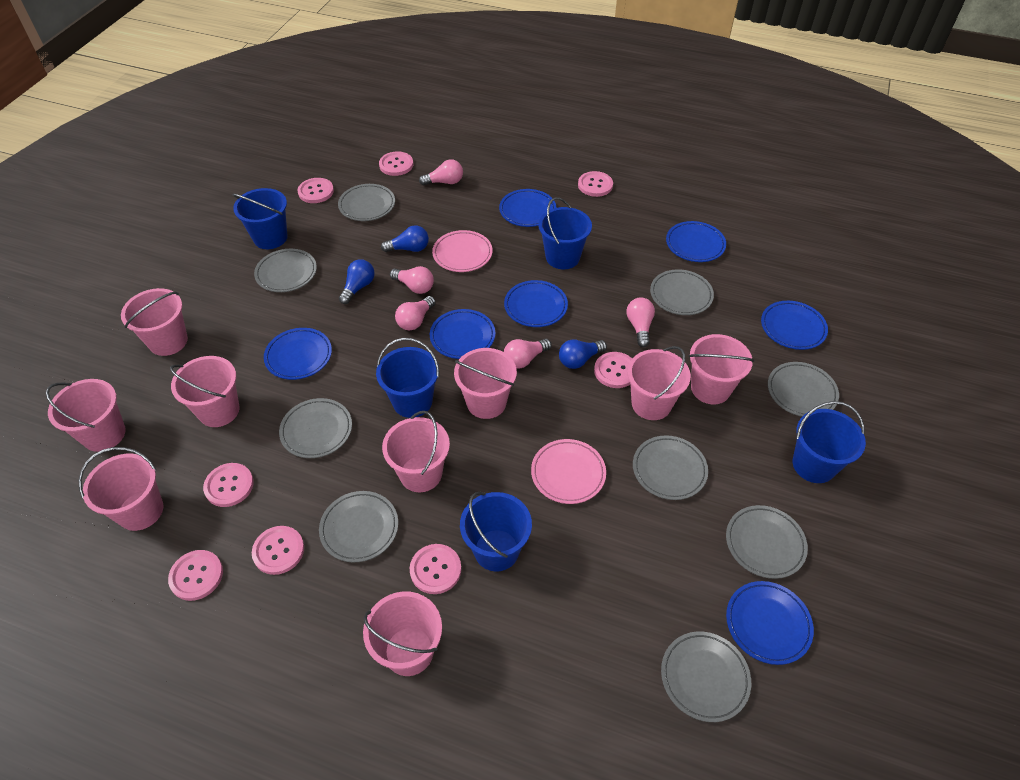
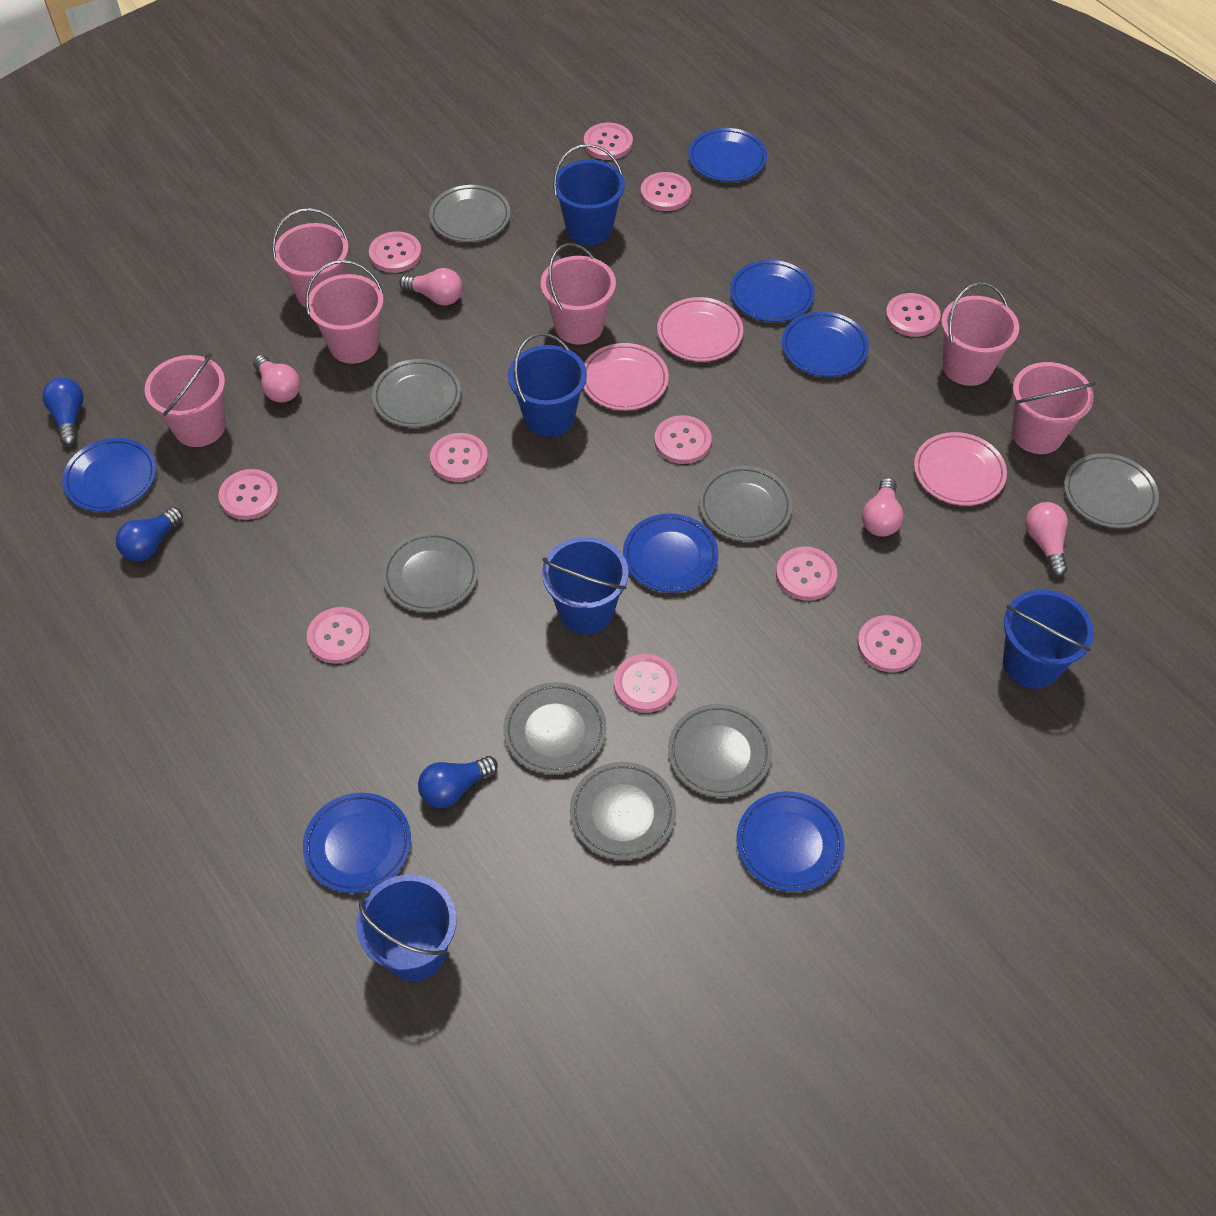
grey plate: [254,249,317,292] [279,398,352,458] [319,491,398,562] [338,184,395,221] [633,435,708,500] [650,269,714,315] [661,631,751,722] [726,505,808,579] [768,362,839,417] = 9 -> [372,359,461,427] [382,532,479,612] [429,185,511,242] [503,682,606,774] [570,762,676,860] [668,704,772,797] [699,466,793,541] [1064,453,1159,528] = 8
pink bucket: [46,379,126,452] [79,447,164,531] [121,288,188,356] [170,356,240,427] [363,591,442,676] [382,411,450,492] [454,348,517,419] [627,346,691,420] [689,334,754,404] = 9 -> [144,353,225,447] [272,208,349,308] [305,260,384,364] [541,243,616,345] [941,282,1019,386] [1012,362,1096,454] = 6
pink button: [168,550,223,601] [203,463,254,507] [252,526,304,575] [297,178,334,203] [379,152,413,176] [410,544,461,594] [578,171,613,197] [594,352,632,388] = 8 -> [218,469,279,520] [307,607,370,664] [369,231,422,273] [430,433,488,482] [584,123,633,160] [614,654,677,713] [641,172,691,211] [654,415,712,464] [776,546,837,601] [857,615,921,672] [885,293,941,337] = 11
pink light bulb: [390,266,434,294] [395,296,436,331] [419,159,463,185] [504,339,552,369] [626,297,655,347] = 5 -> [253,355,300,403] [399,268,463,305] [862,478,904,537] [1025,502,1068,576] = 4
pink plate: [432,230,493,272] [531,439,606,504] = 2 -> [583,343,669,410] [657,297,743,362] [914,432,1007,506] = 3

